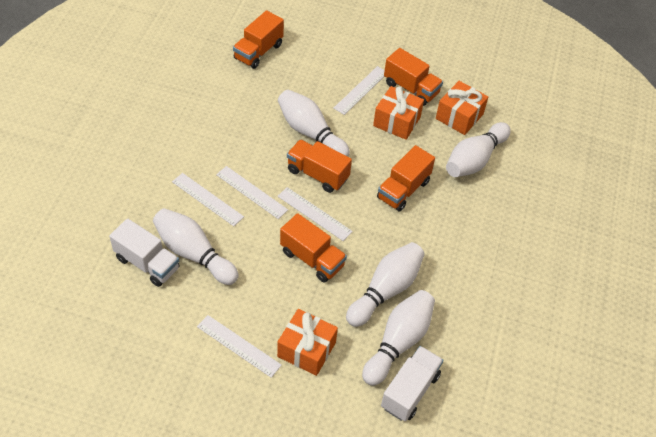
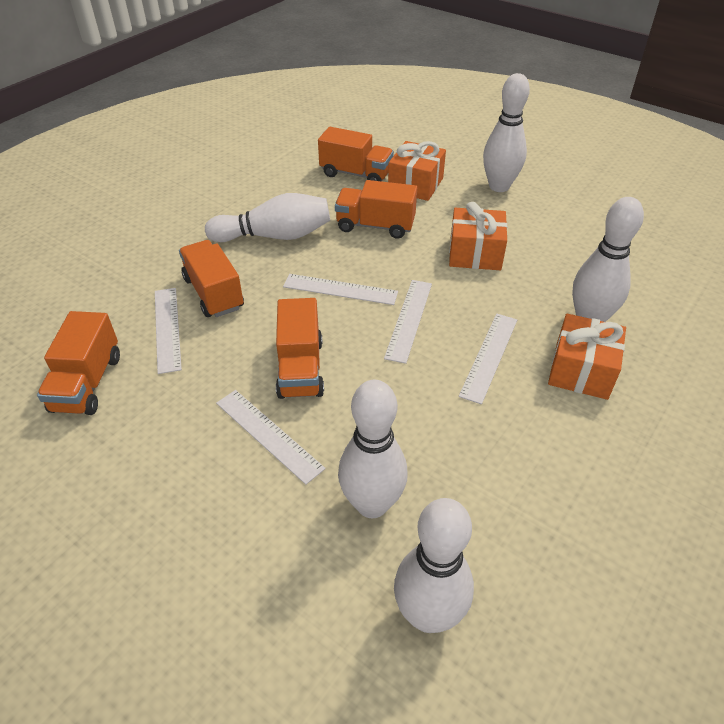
white truck: [109,219,180,287] [381,346,443,421] = 2 -> none = 0

